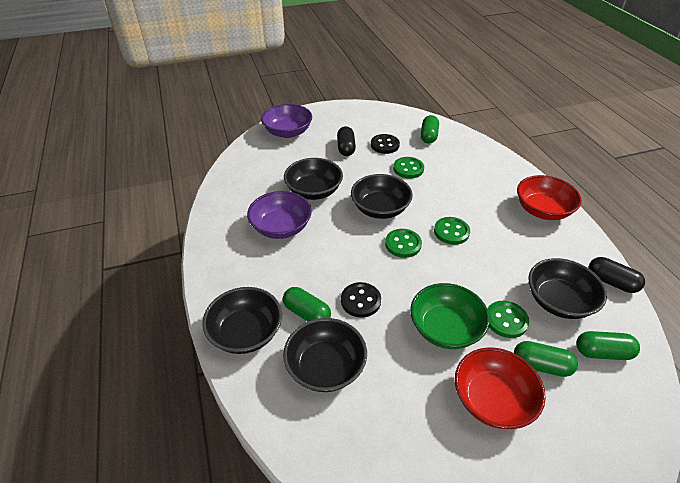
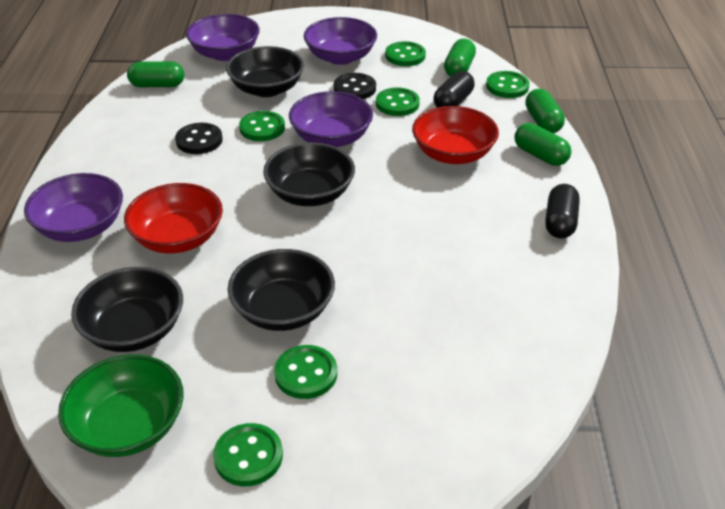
black bowl: [202,287,282,354] [283,318,367,392] [284,158,343,200] [351,174,413,219] [528,258,607,319] = 5 -> [71,267,183,352] [226,46,304,97] [228,249,335,331] [263,142,355,206] = 4
green button: [385,229,422,258] [393,157,424,179] [434,217,470,245] [488,301,529,338] = 4 -> [213,423,283,486] [239,111,285,141] [274,345,337,399] [376,87,420,116] [385,41,426,66] [486,71,529,98] = 6
purple bowl: [247,191,312,239] [261,104,312,138] = 2 -> [24,173,123,242] [186,14,260,61] [289,91,373,147] [304,17,377,65] = 4

